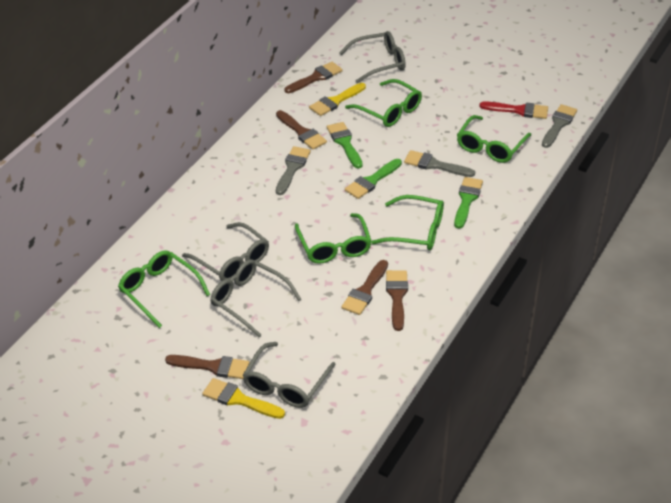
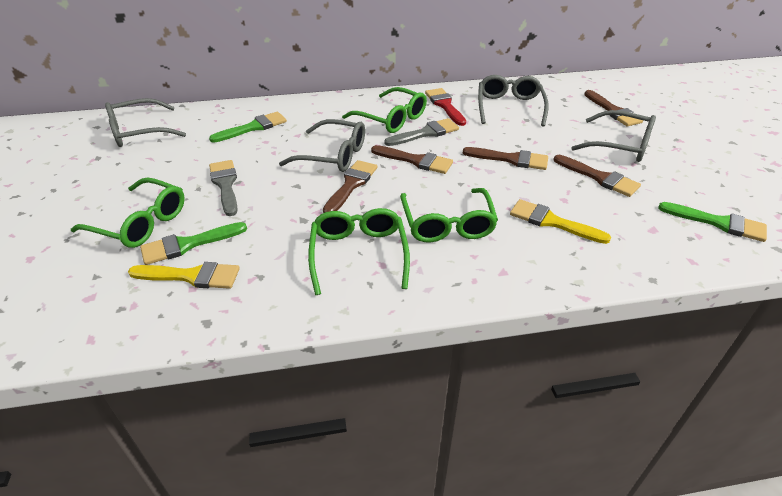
green glasses: [118,250,210,328] [295,213,372,264] [345,79,422,127] [371,195,444,250] [457,115,531,163] = 5 -> [71,177,185,248] [308,208,410,295] [342,87,427,133] [400,188,498,242] = 4
grey brush: [276,146,311,195] [404,150,475,177] [542,104,577,148] = 3 -> [209,160,238,216] [384,118,459,146] = 2

